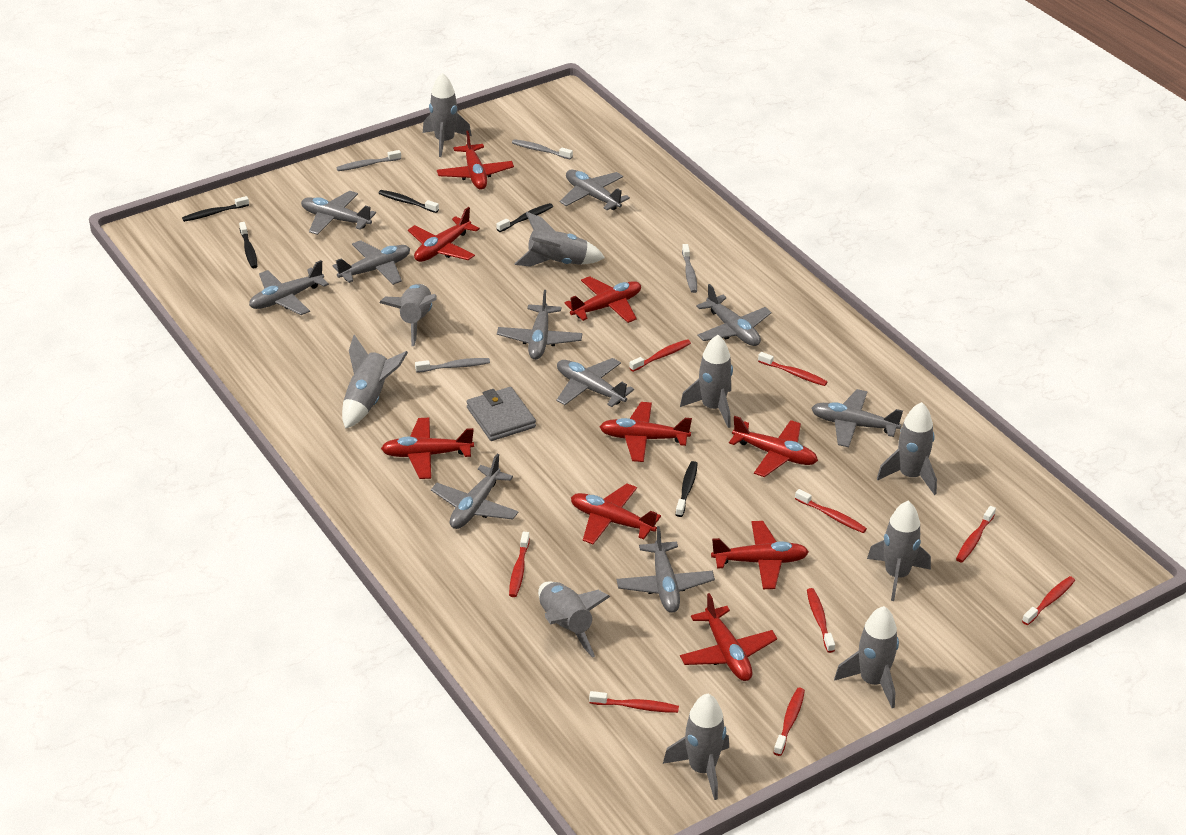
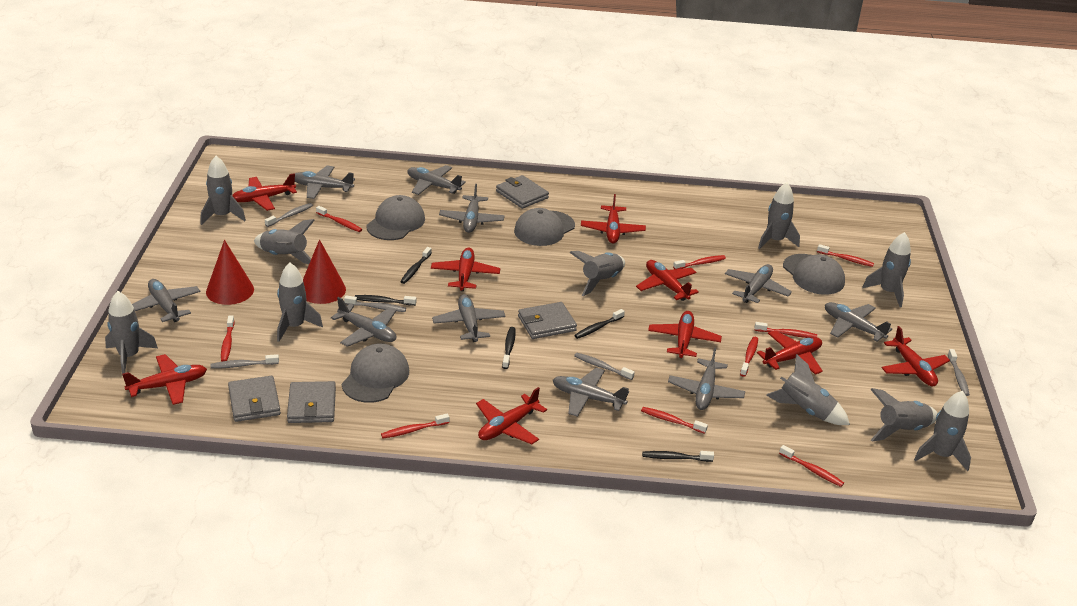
grey cap: none = 0 -> [342,344,409,403] [366,195,425,240] [514,208,575,246] [783,254,845,295] = 4
grey toothbrush: [336,150,401,171] [415,358,490,373] [512,139,573,159] [682,244,697,293] = 4 -> [210,354,279,368] [265,203,313,227] [344,296,406,312] [574,353,635,380] [948,349,970,396] = 5
grey wallet: [466,387,536,441] = 1 -> [228,376,281,422] [287,381,336,423] [496,175,549,209] [518,302,577,339] = 4
red cone: none = 0 -> [206,240,254,305] [303,239,346,304] = 2

